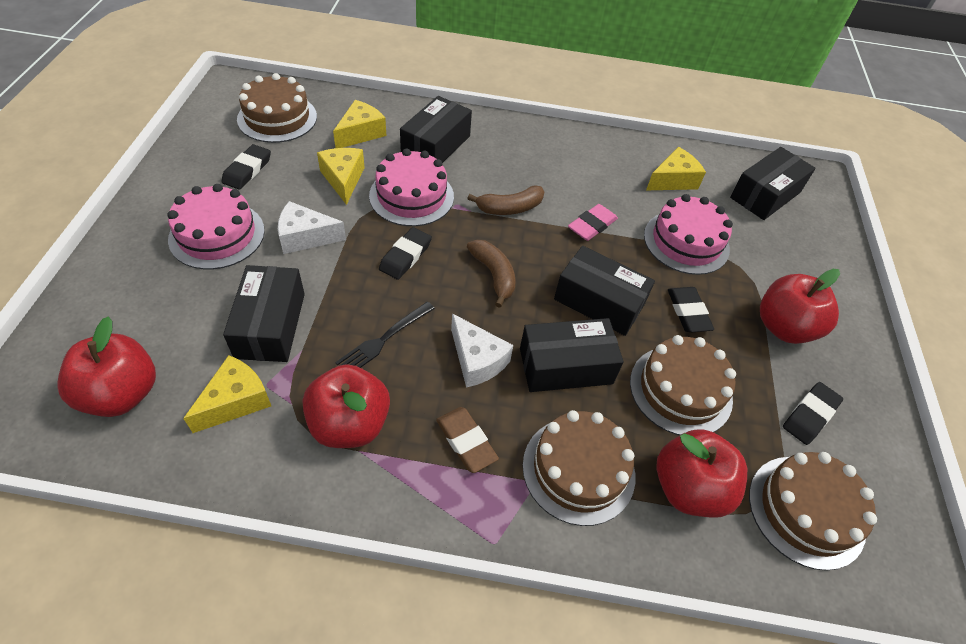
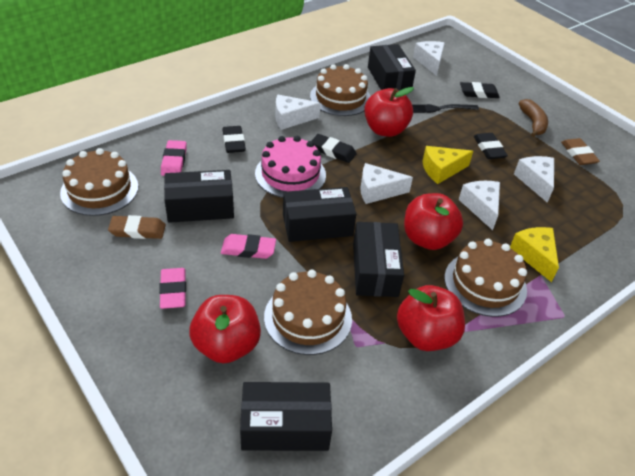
brown banana: [467,185,544,215] [467,240,515,308] = 2 -> [519,99,548,137] = 1
brown eraser: [436,407,499,473] = 1 -> [108,215,166,239] [561,138,600,165] = 2
pink cake: [167,184,265,269] [369,148,454,226] [644,194,733,275] = 3 -> [255,136,326,198] = 1
pink eraser: [568,204,618,241] = 1 -> [159,268,186,309] [161,140,187,176] [221,234,276,259] = 3
white cheese: [278,201,346,254] [451,313,513,387] = 2 -> [275,95,321,130] [360,163,413,204] [413,41,445,76] [459,181,500,230] [514,156,554,203] = 5
yellow cheese: [183,355,271,433] [317,148,365,205] [333,100,386,148] [646,147,706,190] = 4 -> [422,146,473,184] [510,227,559,282] = 2

